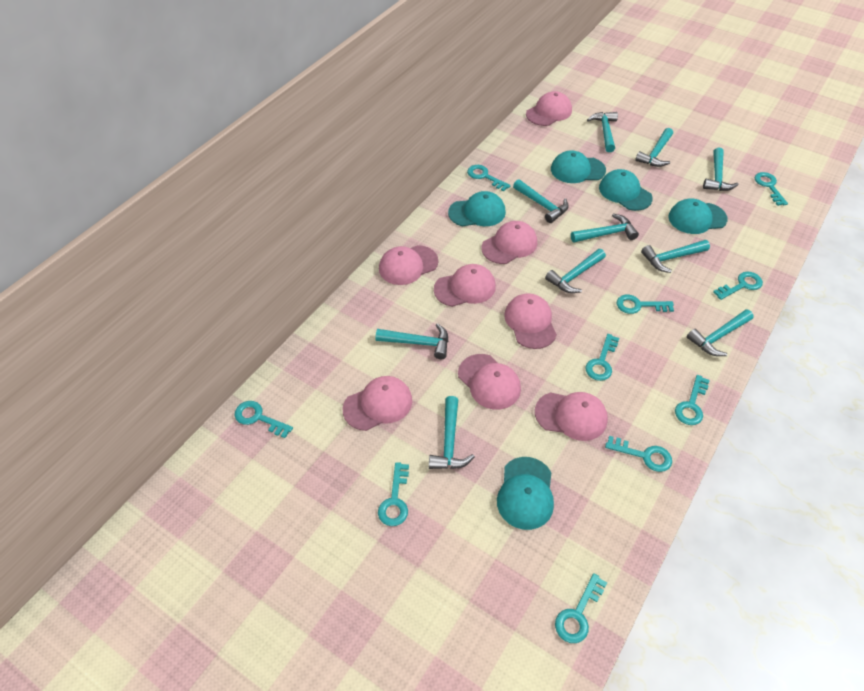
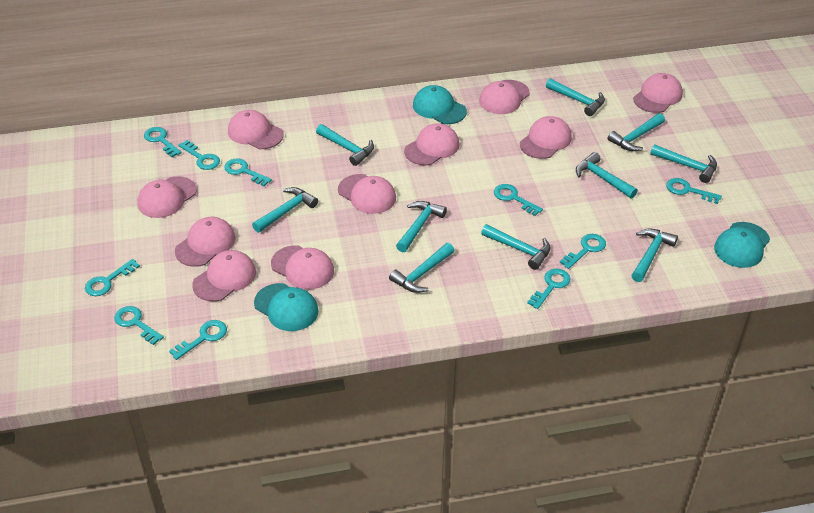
pink cap: [343,376,412,431] [379,245,438,285] [434,264,496,307] [458,354,521,410] [481,221,537,264] [504,293,557,349] [526,91,572,126] [535,392,608,441] = 8 -> [137,176,197,218] [175,217,235,267] [192,250,256,302] [228,110,283,149] [271,245,334,290] [338,174,396,214] [404,123,459,165] [479,80,530,114] [520,116,572,159] [633,73,683,113] = 10
turquoise cap: [448,191,506,226] [497,457,554,530] [551,150,606,183] [599,169,653,211] [669,198,727,234] = 5 -> [254,283,318,331] [413,85,467,124] [714,222,770,268] = 3

